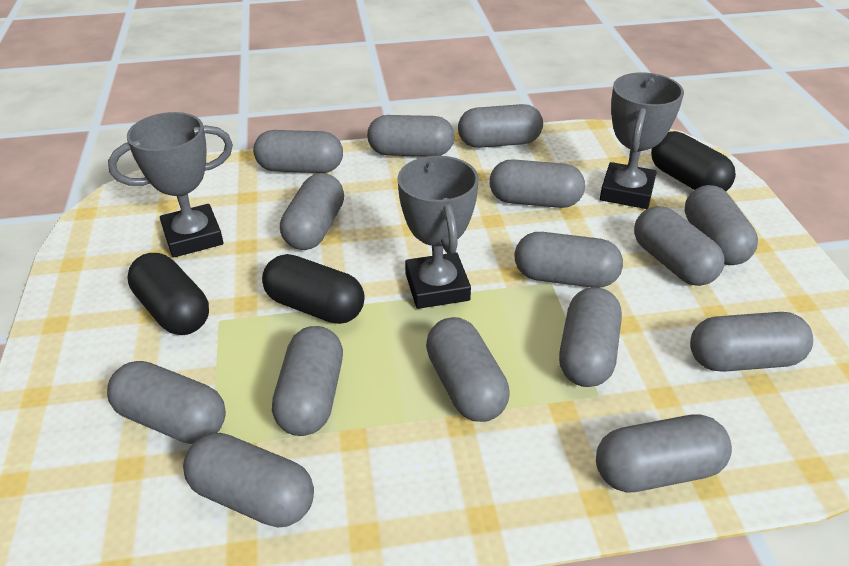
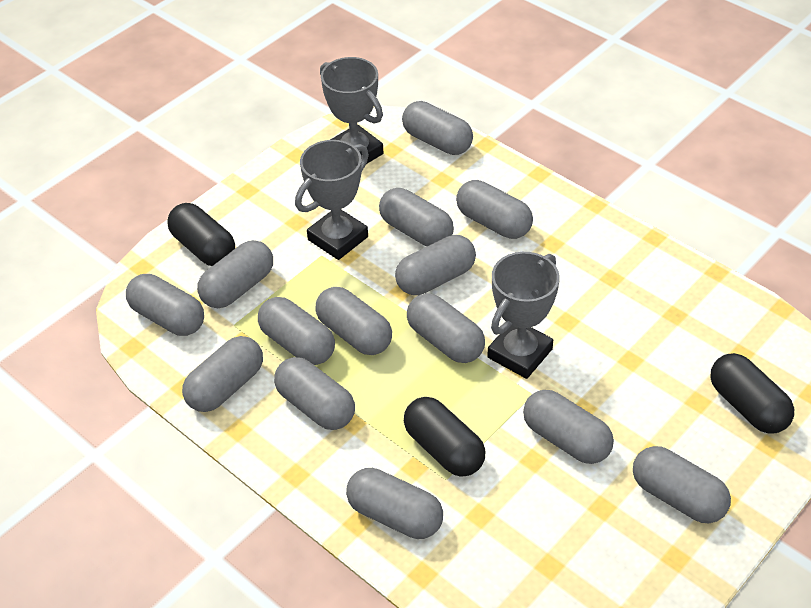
grey capsule: [107,361,226,444] [183,433,314,528] [253,130,343,173] [272,326,343,436] [280,173,344,250] [367,115,455,156] [426,317,510,422] [458,104,543,148] [489,159,585,208] [515,232,623,288] [559,287,622,387] [596,414,732,493] [634,206,725,286] [685,185,758,265] [690,312,813,372] = 15 -> [126,274,204,336] [182,336,263,412] [197,240,273,308] [258,297,335,365] [274,357,355,430] [315,287,392,355] [346,468,443,539] [379,188,454,246] [395,235,476,295] [402,101,473,155] [407,293,485,363] [456,180,533,239] [523,390,614,464] [633,446,731,523] = 14

